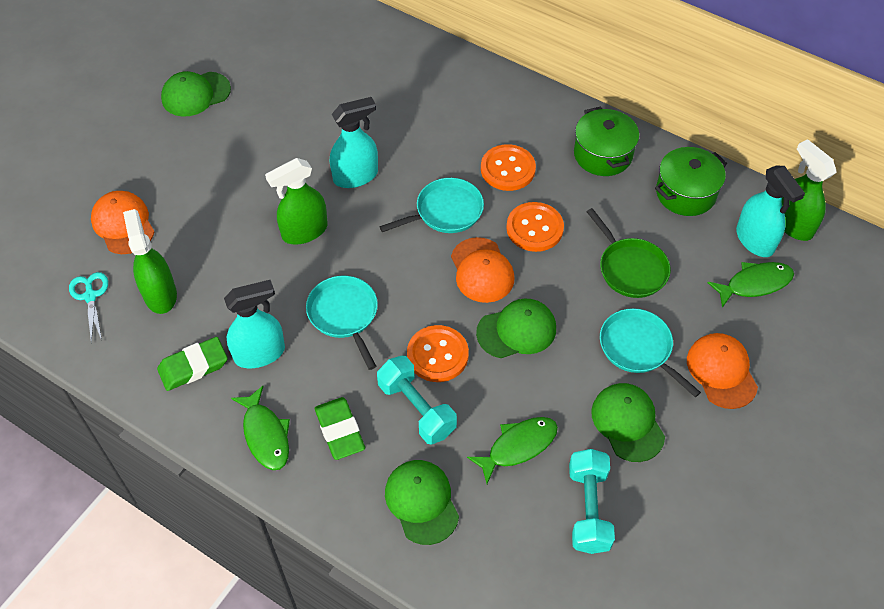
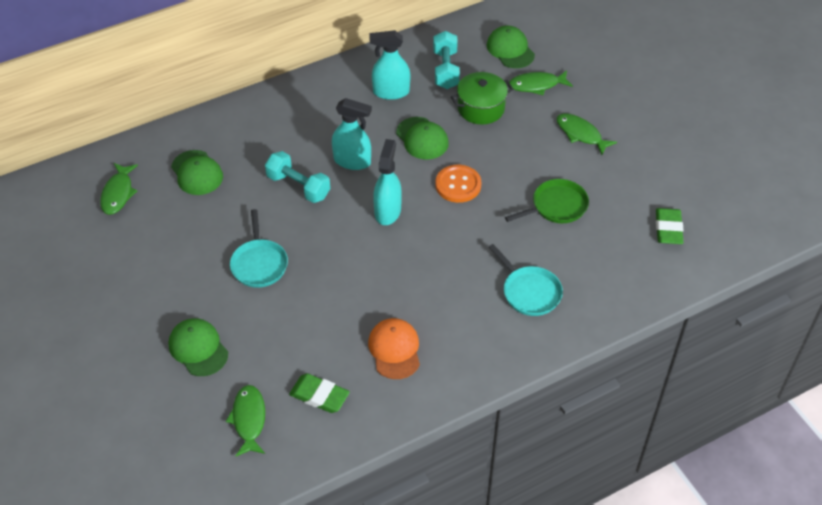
green fish: [231,386,290,470] [467,417,558,484] [707,262,794,308] = 3 -> [100,163,138,215] [226,385,265,456] [509,70,573,95] [556,113,617,155] = 4
green pot: [574,107,639,176] [655,147,727,216] = 2 -> [451,72,513,124] = 1
green spray bottle: [123,209,177,314] [265,158,328,244] [782,139,837,241] = 3 -> none = 0
orange button: [407,325,469,382] [481,144,536,191] [506,202,564,252] = 3 -> [435,165,481,203] = 1
orange cap: [91,191,154,254] [451,237,514,303] [687,333,758,409] = 3 -> [368,318,420,379] = 1
turquoise pan: [306,276,378,370] [379,178,484,233] [600,308,701,397] = 3 -> [230,209,288,288] [489,244,563,316] = 2
turquoise scissors: [69,272,108,343] = 1 -> none = 0

